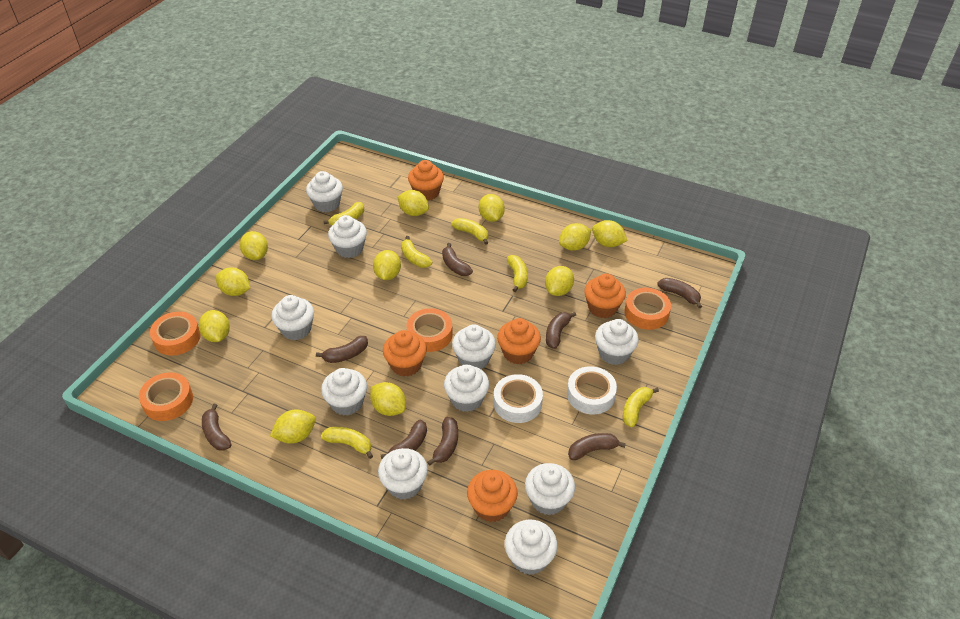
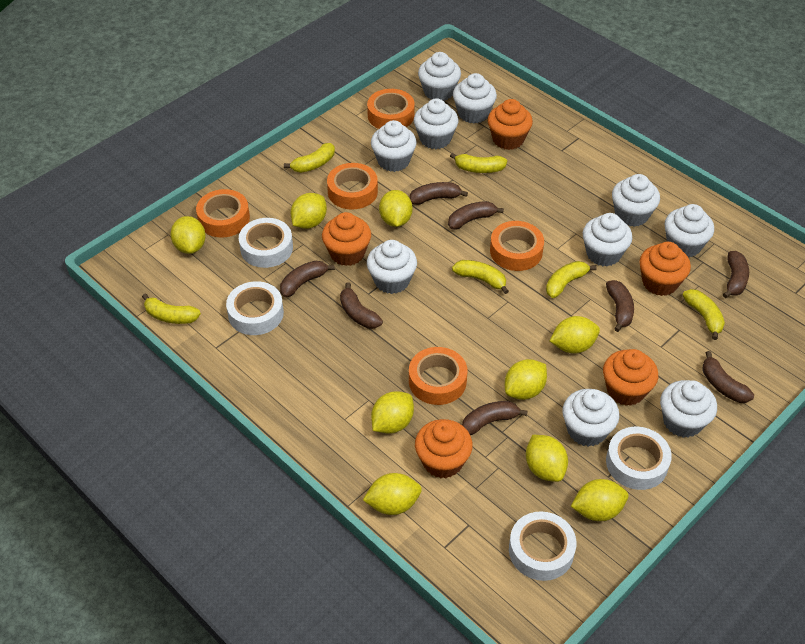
orange tape: [139,372,193,421] [150,312,201,355] [406,308,453,352] [624,288,671,330] = 4 -> [196,189,250,238] [327,163,378,210] [367,89,415,129] [409,347,467,405] [490,221,544,271] = 5
white tape: [494,374,543,423] [567,366,617,414] = 2 -> [226,281,284,335] [239,218,293,268] [509,511,577,581] [606,427,672,490] = 4
yellow lemon: [199,310,230,342] [216,268,250,296] [240,231,268,260] [270,410,316,444] [370,382,406,416] [373,250,401,280] [398,190,429,216] [479,194,505,222] [545,266,574,296] [559,223,591,251] [592,220,628,247] = 11 -> [170,216,206,254] [291,193,327,229] [363,473,422,515] [371,391,414,434] [379,190,413,227] [505,359,547,400] [526,435,568,482] [550,316,600,353] [571,479,628,521] = 9

